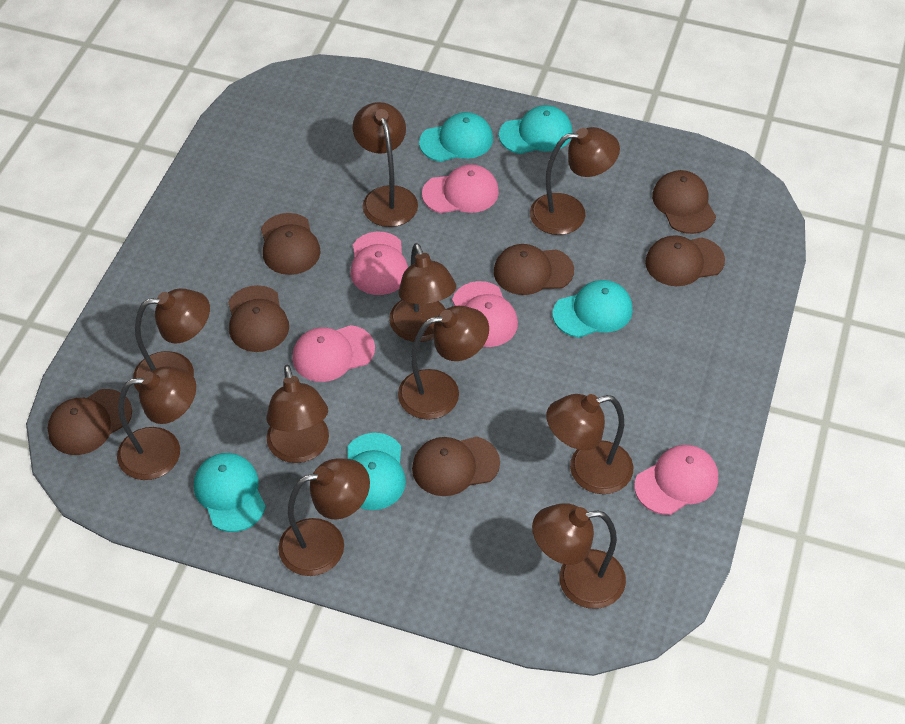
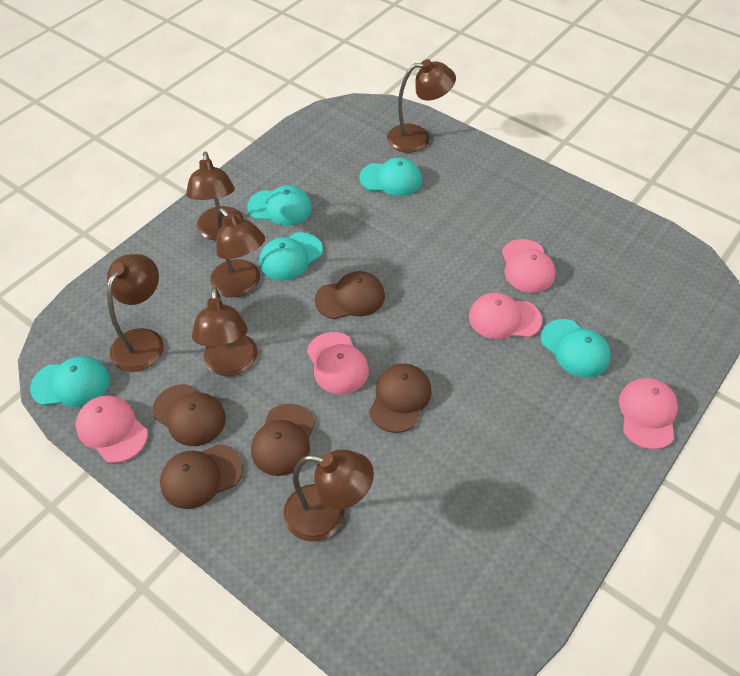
brown cap: [48,389,132,455] [228,285,289,352] [261,213,321,275] [412,437,500,496] [494,244,574,295] [645,235,725,286] [652,170,716,234] = 7 -> [152,384,226,446] [160,444,243,509] [251,404,315,476] [314,271,385,319] [369,364,432,433] = 5
brown lamp: [117,366,196,480] [133,289,210,392] [266,365,329,463] [278,458,370,576] [353,102,418,227] [389,243,456,342] [398,306,489,420] [530,127,620,235] [532,503,626,609] [546,394,633,494] = 10 -> [107,254,164,372] [186,152,244,241] [192,287,258,376] [210,208,265,297] [283,449,374,542] [387,59,456,153] = 6

